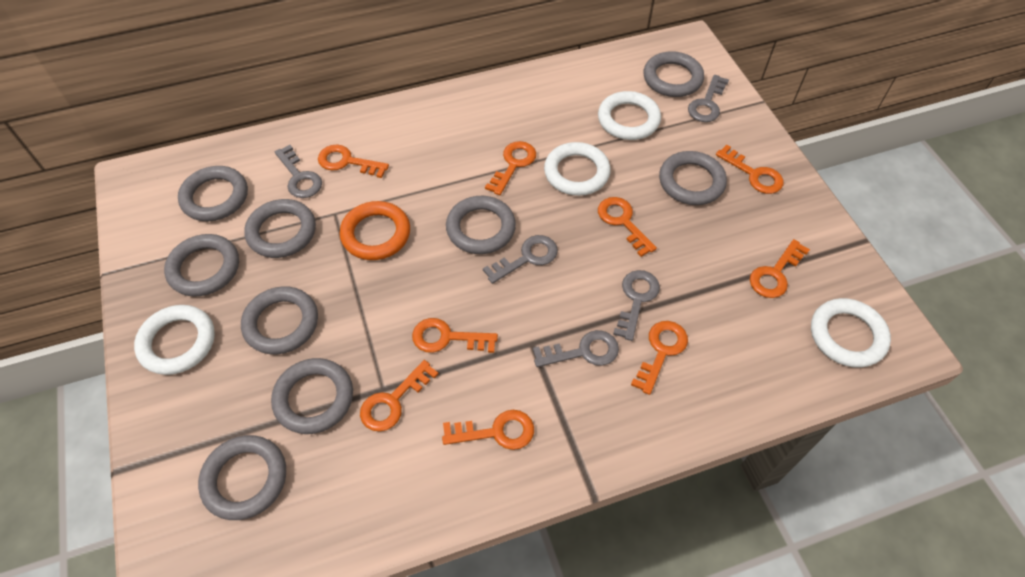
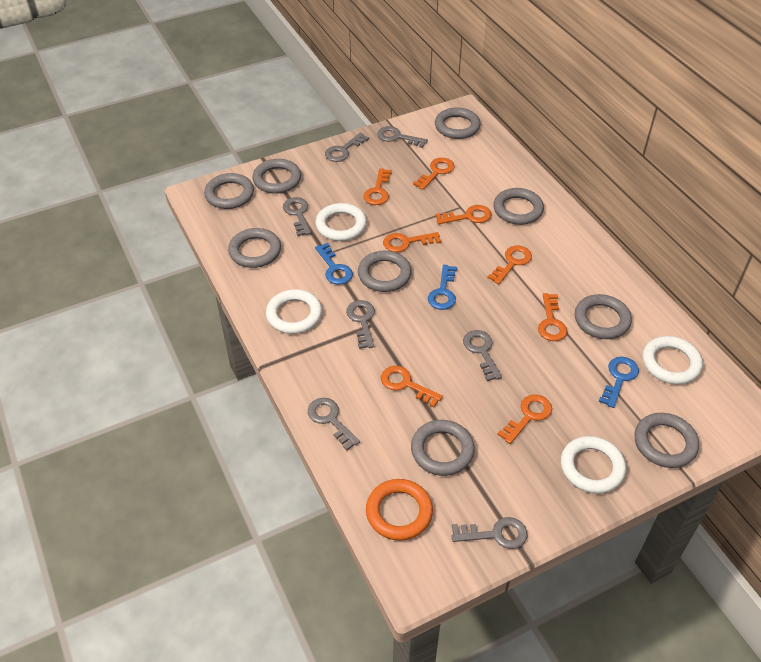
blue key: none = 0 -> [315,243,353,285] [428,265,457,310] [599,357,639,408] = 3
grey key: [274,145,322,198] [483,235,558,284] [533,330,619,367] [613,270,660,341] [688,75,729,122] = 5 -> [283,197,311,236] [308,398,360,451] [325,133,369,162] [346,300,375,349] [377,126,428,148] [452,517,527,549] [463,330,502,381] = 7
orange key: [318,145,389,178] [360,360,438,432] [412,318,498,353] [442,410,534,450] [485,141,536,195] [598,197,657,257] [631,321,688,395] [716,145,784,194] [750,239,810,298] = 9 -> [363,168,392,205] [381,366,443,408] [383,232,441,252] [413,158,455,190] [435,205,492,224] [487,246,532,284] [497,394,552,444] [538,293,567,341] = 8

